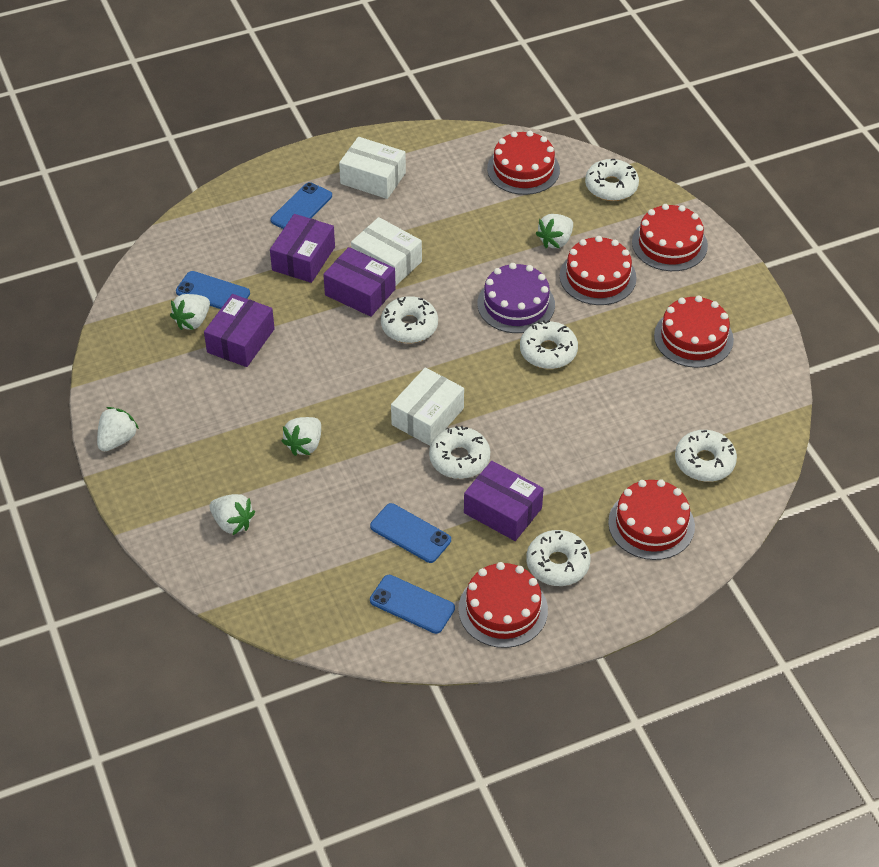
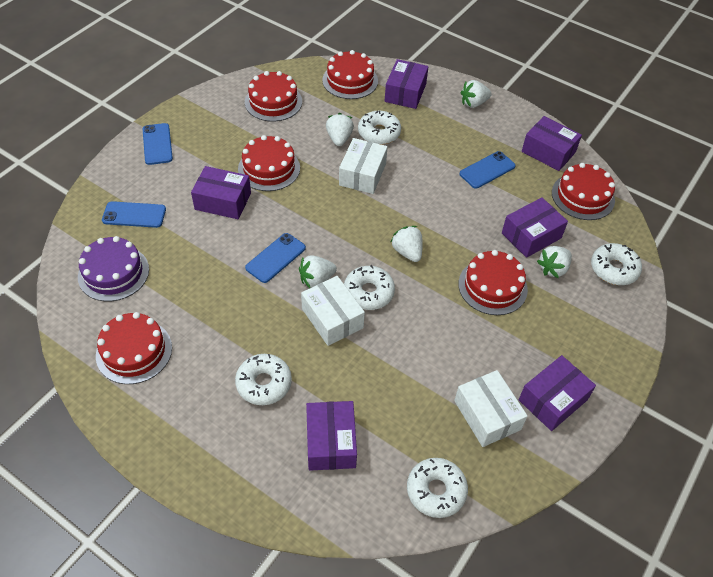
purple box: [204,294,275,367] [270,214,335,283] [323,247,396,317] [464,461,544,541] = 4 -> [191,166,251,219] [306,401,357,471] [385,59,428,109] [502,197,568,258] [519,355,596,431] [522,116,582,171] = 6
white donut: [381,296,438,343] [429,426,490,479] [520,320,578,369] [526,530,591,586] [585,159,639,201] [675,430,737,482] = 6 -> [235,354,292,405] [344,265,395,310] [358,111,401,145] [407,458,468,518] [591,243,642,285] = 5

